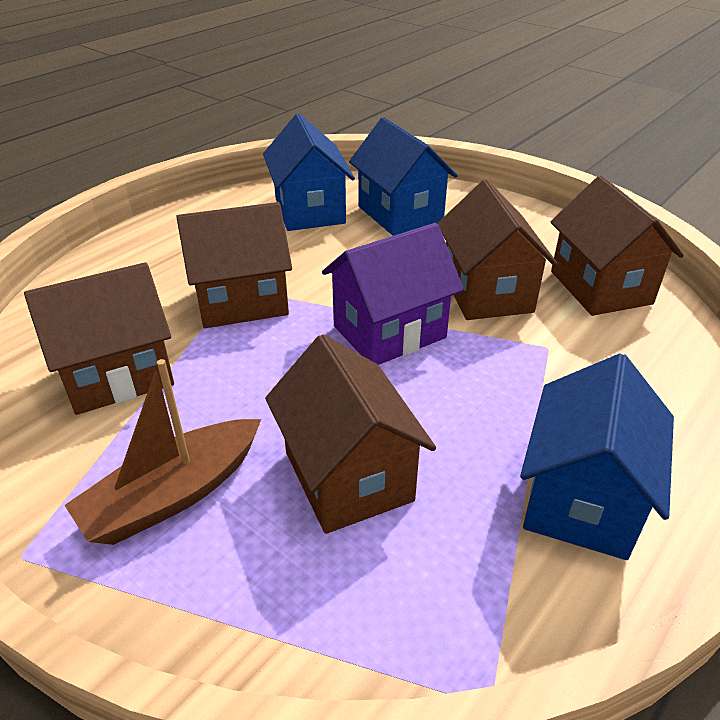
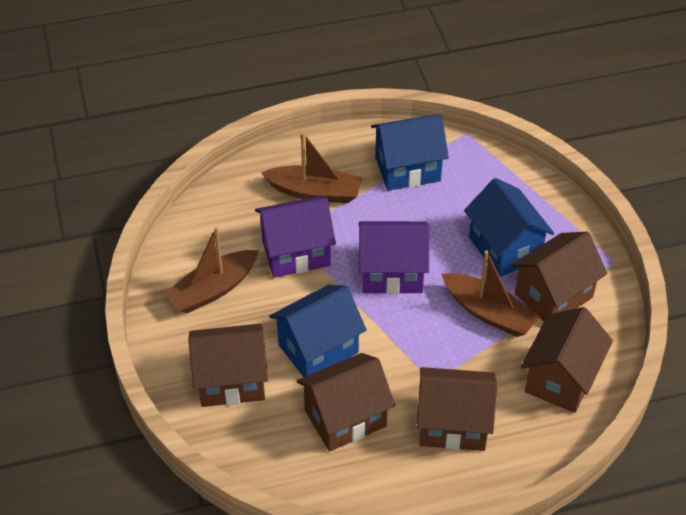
brown boat: [64,359,261,545] = 1 -> [164,227,259,314] [261,132,362,203] [441,250,540,337] = 3
purple house: [322,223,464,365] = 1 -> [255,196,336,278] [359,221,429,294] = 2

